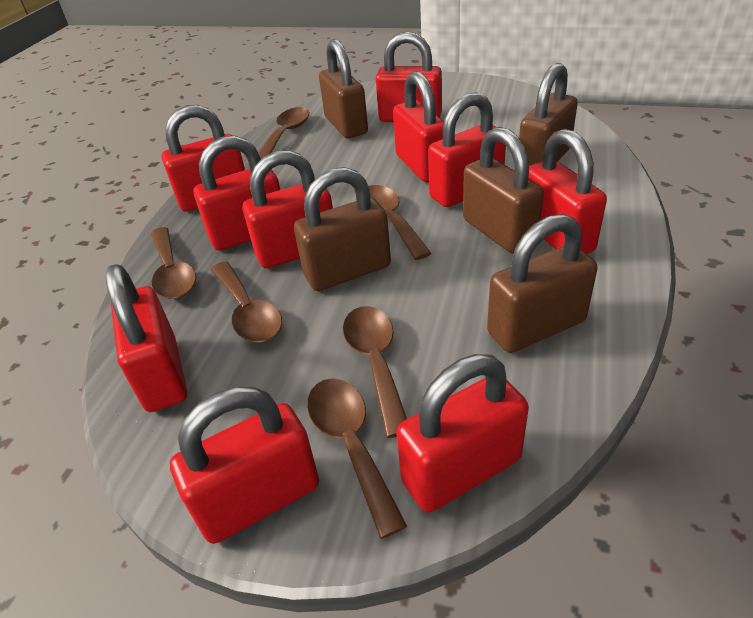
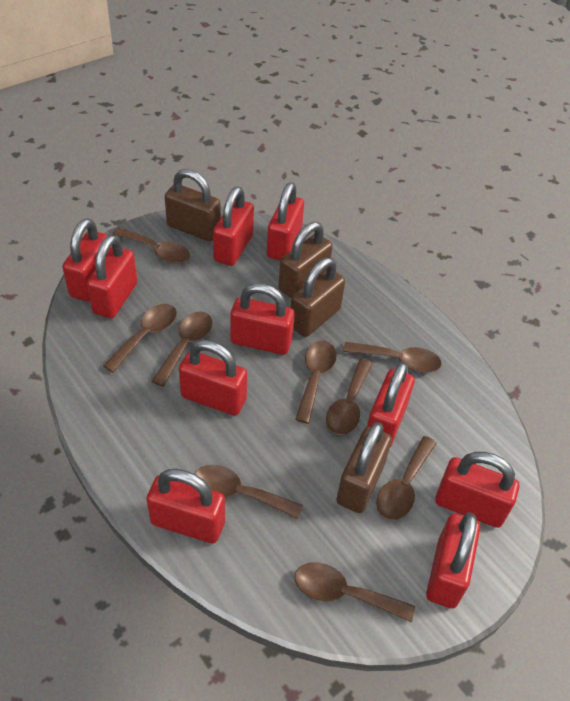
brown padlock: [294,167,391,291] [319,39,368,138] [463,127,544,254] [487,214,598,353] [519,63,578,166] = 5 -> [165,169,221,241] [278,222,333,298] [291,258,345,337] [337,422,392,513] = 4
brown spoon: [151,227,196,299] [211,261,282,342] [258,107,309,159] [307,378,407,539] [343,306,407,438] [368,185,431,260] = 6 -> [103,304,177,372] [112,227,190,264] [151,311,212,387] [194,465,303,519] [295,341,337,423] [295,562,415,622] [326,359,373,435] [343,342,442,373] [376,436,437,520] = 9

